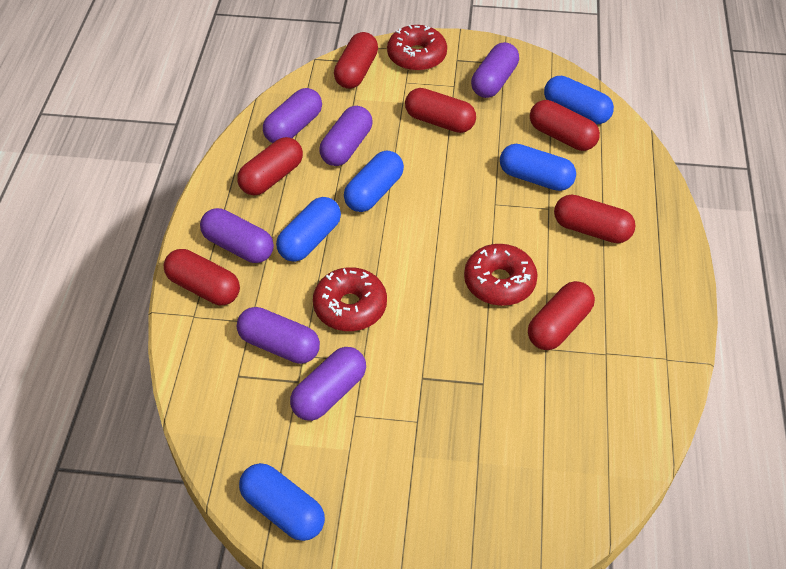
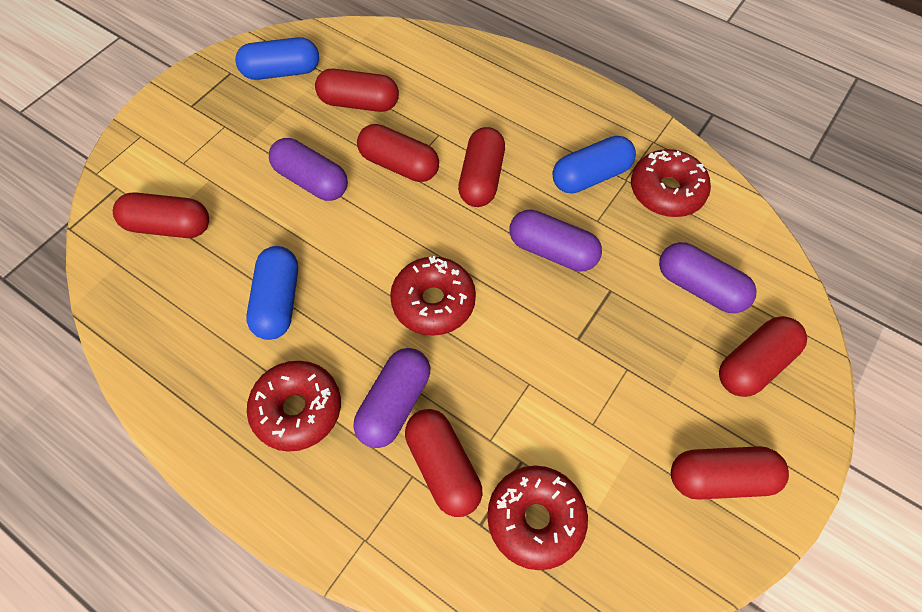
blue capsule: [239,463,325,541] [276,197,341,262] [344,151,404,212] [500,144,576,191] [544,76,614,124] = 5 -> [235,37,319,80] [246,246,298,340] [552,136,636,194] = 3
purple capsule: [200,208,274,263] [237,307,320,364] [263,88,322,143] [290,347,366,421] [319,106,372,166] [471,42,519,98] = 6 -> [269,138,348,201] [353,348,430,448] [509,210,602,272] [659,242,757,313] = 4
red donut: [313,267,387,331] [387,25,447,71] [464,244,538,306] = 3 -> [247,361,341,452] [390,256,476,336] [487,465,588,570] [631,149,711,217] = 4

